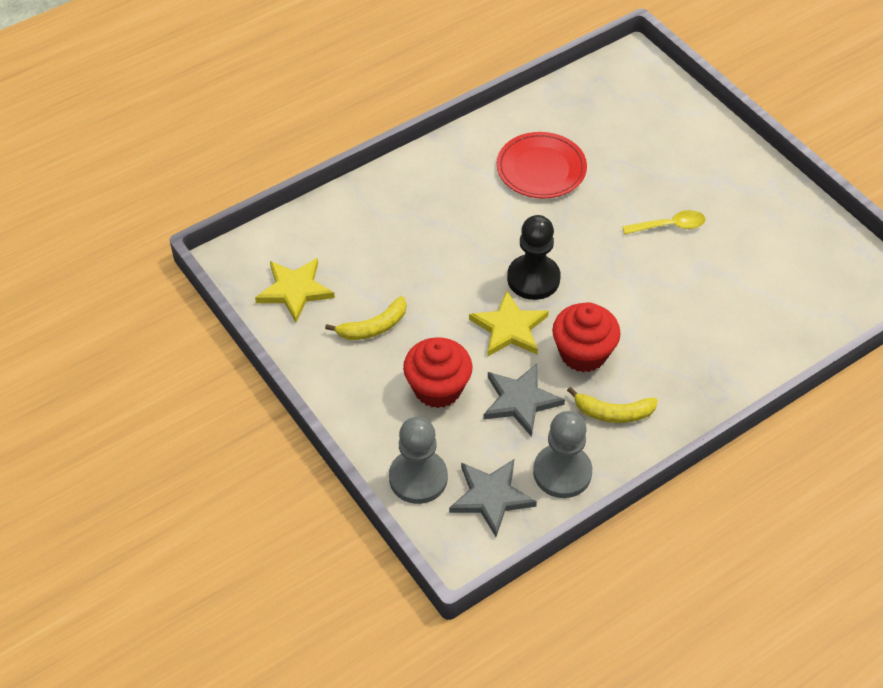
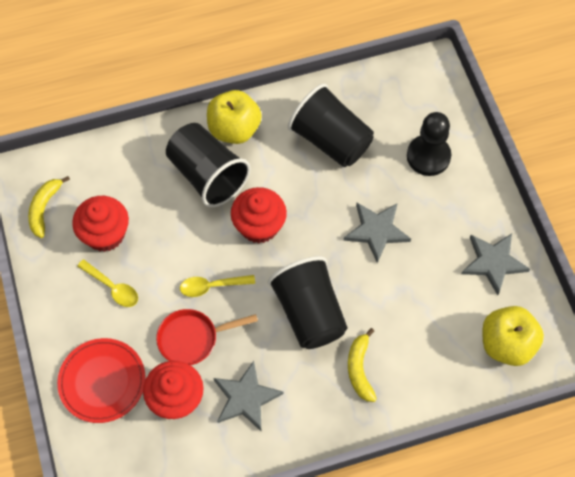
black cup: none = 0 -> [166,123,250,207] [268,256,348,349] [288,84,374,167] = 3
grey pawn: [389,417,448,504] [533,411,592,498] = 2 -> none = 0
grey star: [449,459,537,537] [483,364,565,437] = 2 -> [214,361,283,431] [344,203,411,263] [461,234,530,295] = 3
red cupcake: [403,337,472,408] [552,302,621,372] = 2 -> [72,196,129,252] [143,361,204,419] [231,187,287,243] = 3
red pan: none = 0 -> [156,309,258,365] = 1
yellow apple: none = 0 -> [207,90,262,144] [482,306,544,366] = 2
yellow spoon: [622,210,706,234] = 1 -> [77,259,138,307] [180,275,255,297] = 2
yellow star: [255,258,335,322] [469,290,549,357] = 2 -> none = 0

